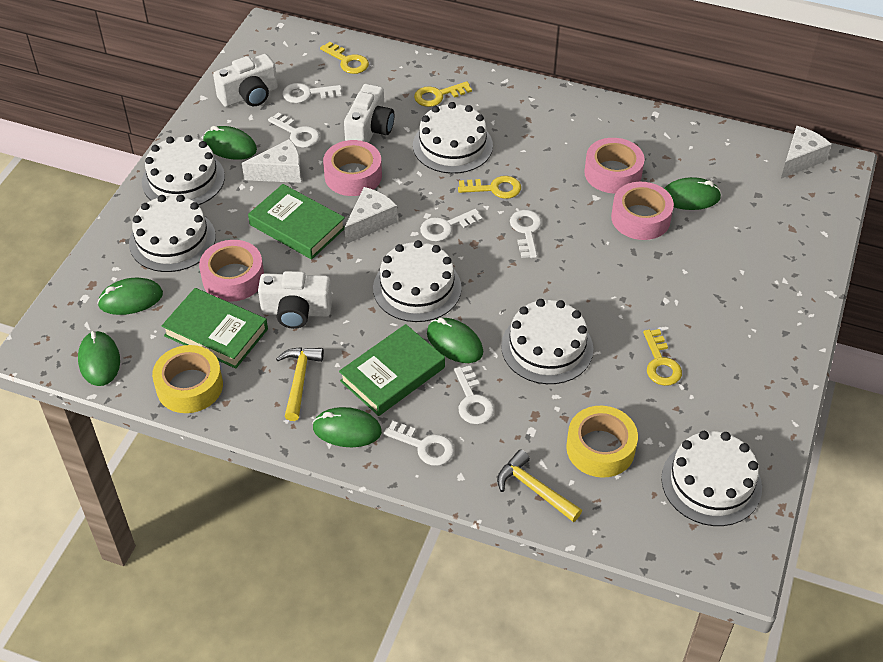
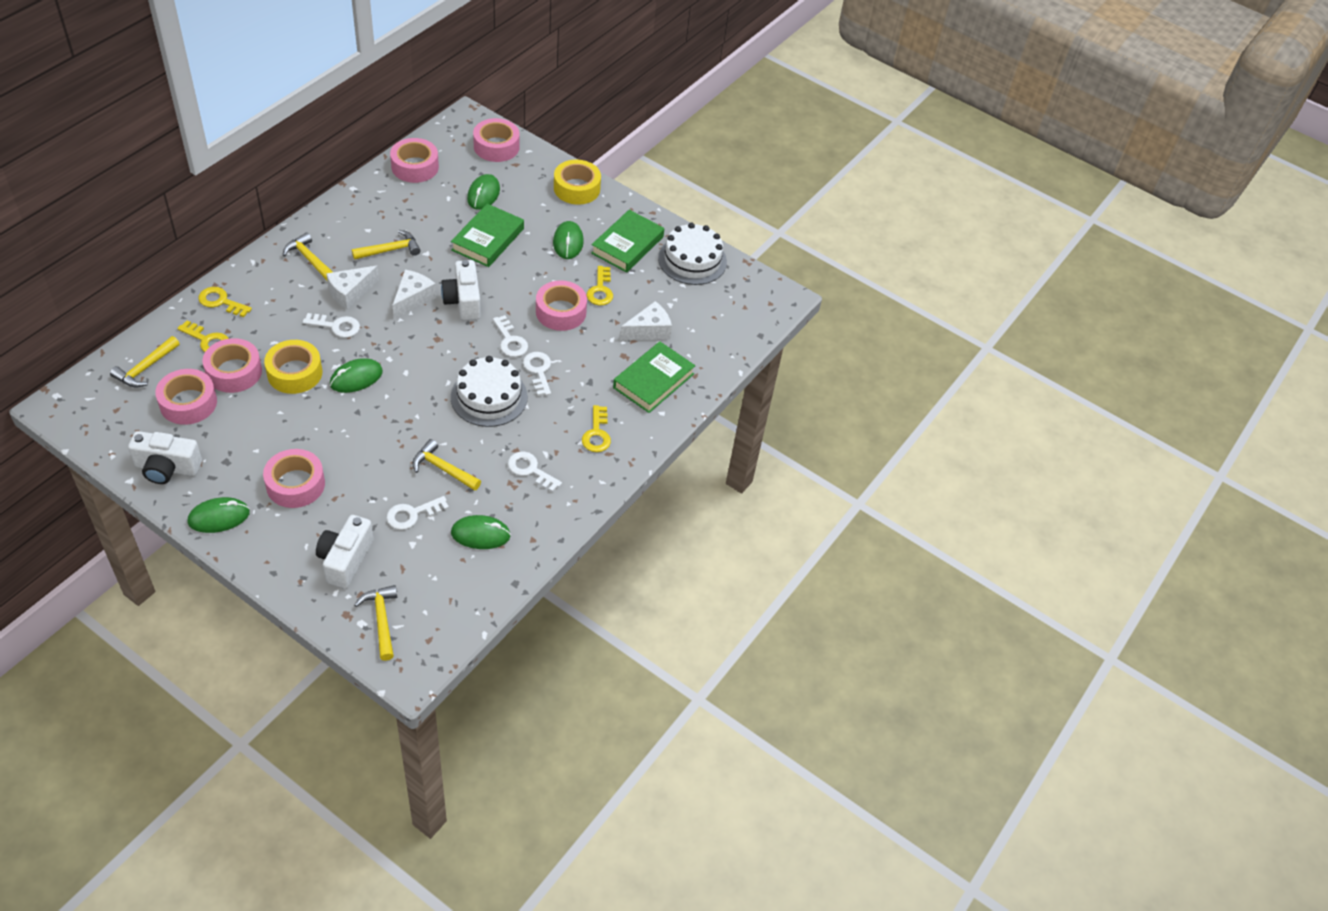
green mouse: [78,331,120,386] [97,278,163,315] [203,126,257,160] [312,407,382,447] [427,318,483,363] [664,177,721,210] = 6 -> [187,497,250,533] [330,358,383,393] [451,515,511,549] [467,174,500,210] [553,221,584,259] = 5
pink tape: [199,240,264,302] [323,140,382,196] [584,138,645,193] [611,182,674,240] = 4 -> [155,369,217,425] [202,338,262,393] [263,449,325,508] [390,138,439,183] [473,118,520,162] [536,280,587,331] = 6
white cake: [129,195,216,272] [142,135,225,205] [373,240,462,322] [413,102,493,174] [501,299,593,384] [661,431,762,526] = 6 -> [451,356,528,427] [658,223,727,285] = 2
white key: [268,112,320,148] [282,83,342,103] [384,421,454,466] [420,209,483,242] [454,366,494,424] [510,210,542,258] = 6 -> [303,313,360,338] [386,496,449,530] [493,315,528,357] [508,451,562,492] [523,352,551,396] = 5
yellow hammer: [276,347,324,421] [497,449,582,522] = 2 -> [110,336,180,388] [283,232,333,280] [352,230,421,260] [354,585,397,661] [412,439,481,491] = 5

